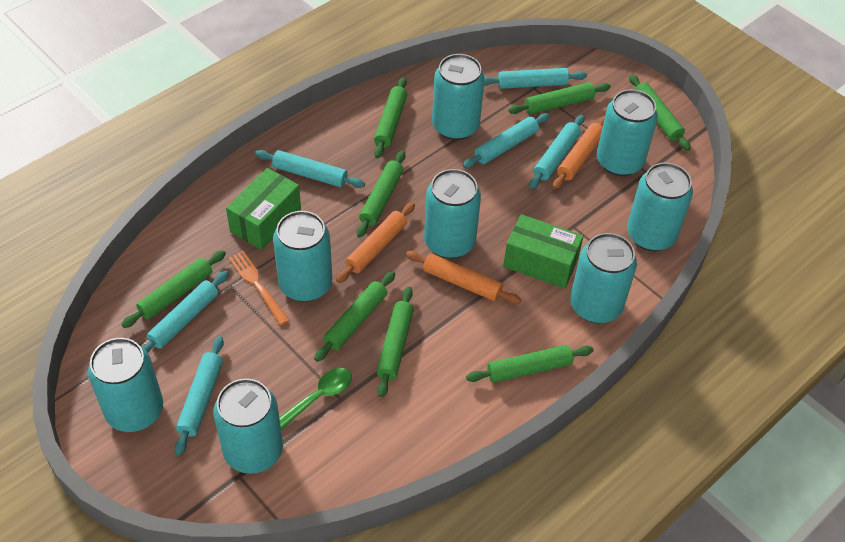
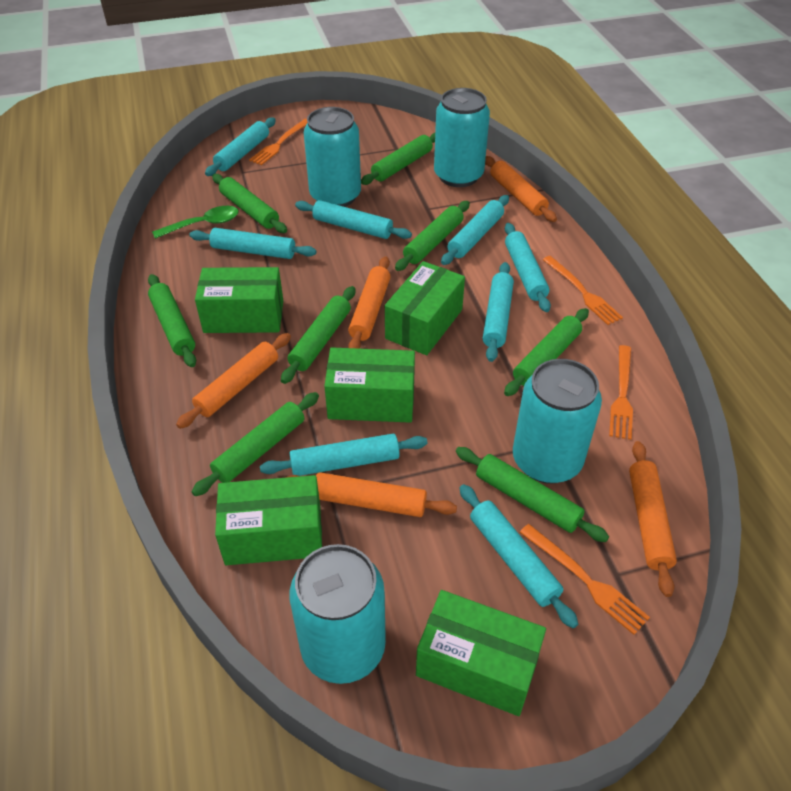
green box: [226,168,301,250] [503,214,584,289] = 2 -> [195,267,283,333] [215,475,322,565] [324,347,415,423] [385,261,465,355] [416,590,546,716] = 5
orange fork: [229,251,289,325] = 1 -> [249,119,307,165] [519,524,650,635] [543,256,623,325] [609,345,633,440] = 4
orange rolling pin: [336,202,415,283] [406,251,521,304] [553,116,605,189] = 3 -> [176,333,291,429] [285,472,457,517] [348,256,390,349] [485,156,557,222] [629,441,677,597] = 5
turquoise can: [88,338,163,432] [214,378,283,474] [273,211,332,302] [424,169,481,259] [432,54,485,140] [570,233,637,323] [597,89,658,176] [627,162,693,251] = 8 -> [290,544,386,684] [304,107,361,207] [434,88,490,187] [513,359,602,484] = 4
turquoise rolling pin: [142,271,229,353] [175,336,224,455] [255,150,365,188] [463,113,550,168] [484,68,587,89] [529,115,585,189] = 6 -> [190,228,316,259] [205,117,276,176] [260,434,428,476] [295,200,412,239] [441,195,509,265] [459,484,578,628] [483,262,514,362] [505,223,551,312] = 8

